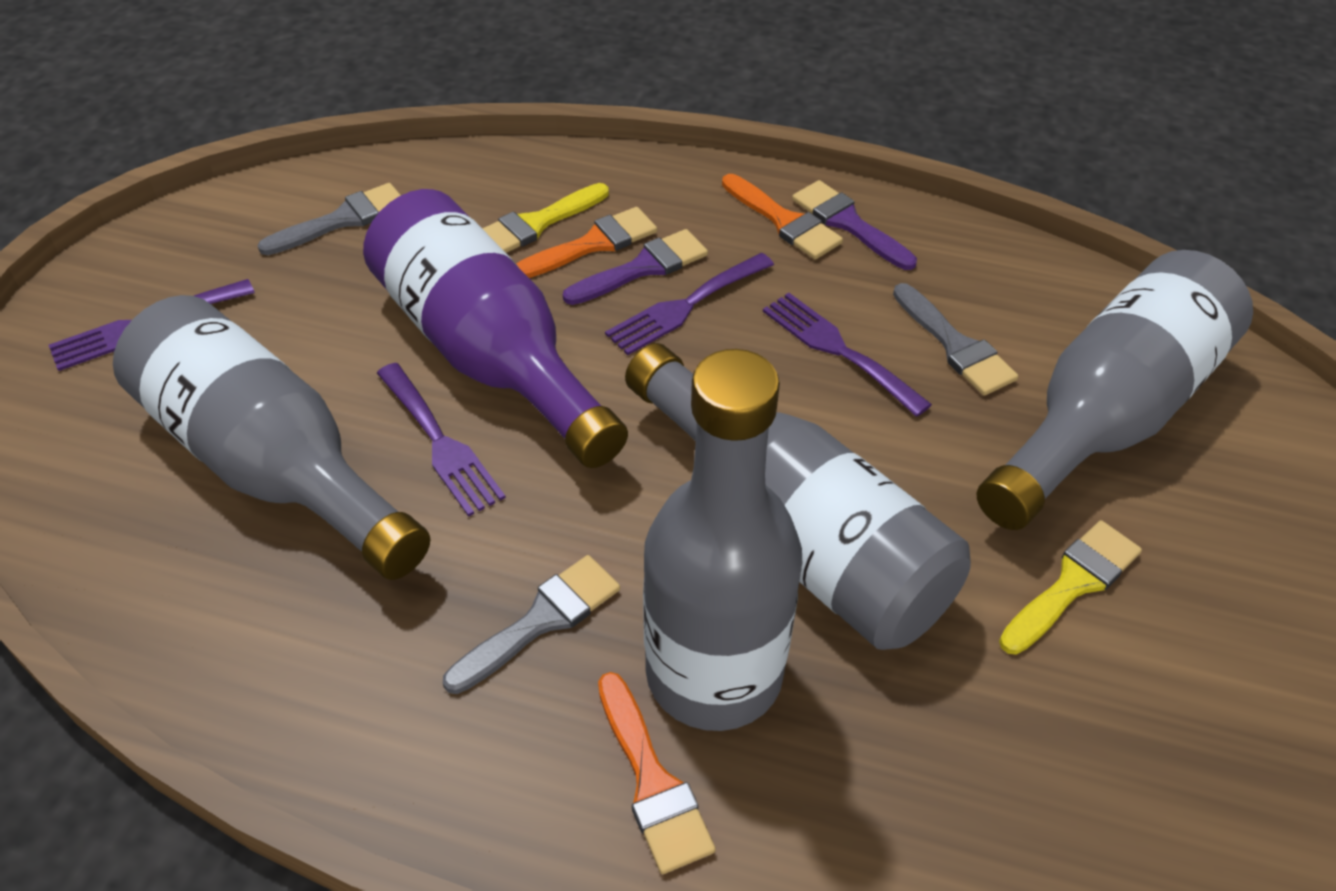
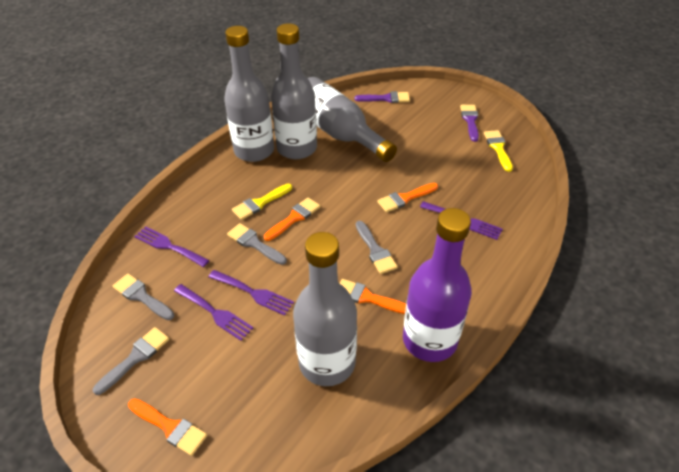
grey brush: [258,183,401,255] [443,555,620,694] [893,283,1018,396] = 3 -> [93,327,169,395] [113,274,174,320] [227,223,287,265] [356,221,398,274] = 4
orange brush: [516,207,657,278] [598,672,716,874] [722,174,843,259] = 3 -> [128,398,207,456] [264,198,320,241] [339,279,406,314] [377,183,438,212] = 4

